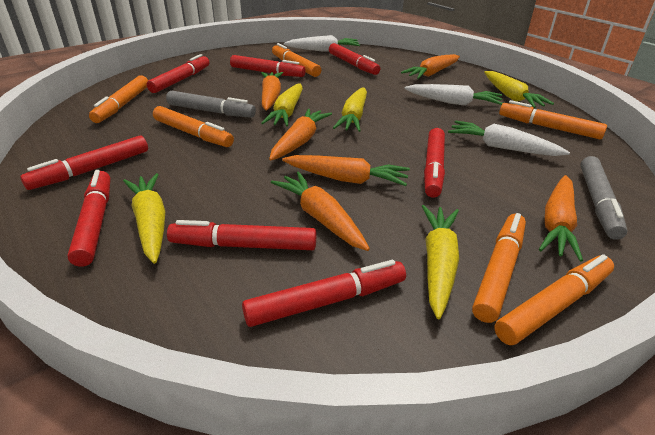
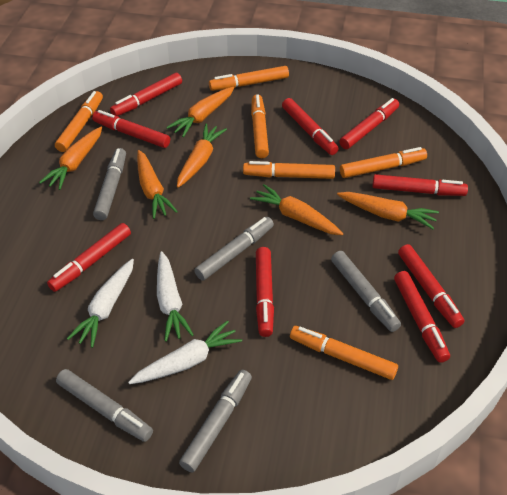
grey marker: [166,91,256,118] [580,156,628,240] = 2 -> [56,369,153,442] [93,148,126,220] [179,370,252,473] [194,217,274,281] [331,251,401,332] = 5
red marker: [20,136,148,190] [67,170,110,267] [147,54,209,93] [167,220,316,250] [230,55,306,77] [242,260,406,327] [329,43,380,75] [424,128,445,198] = 8 -> [47,223,131,292] [92,110,170,148] [110,73,182,116] [256,247,274,337] [282,98,339,155] [339,98,399,149] [372,174,468,196] [394,271,450,363] [398,244,464,328] = 9
yellow carrot: [123,173,165,264] [261,83,303,127] [333,87,367,132] [422,205,459,319] [484,71,554,108] = 5 -> none = 0

